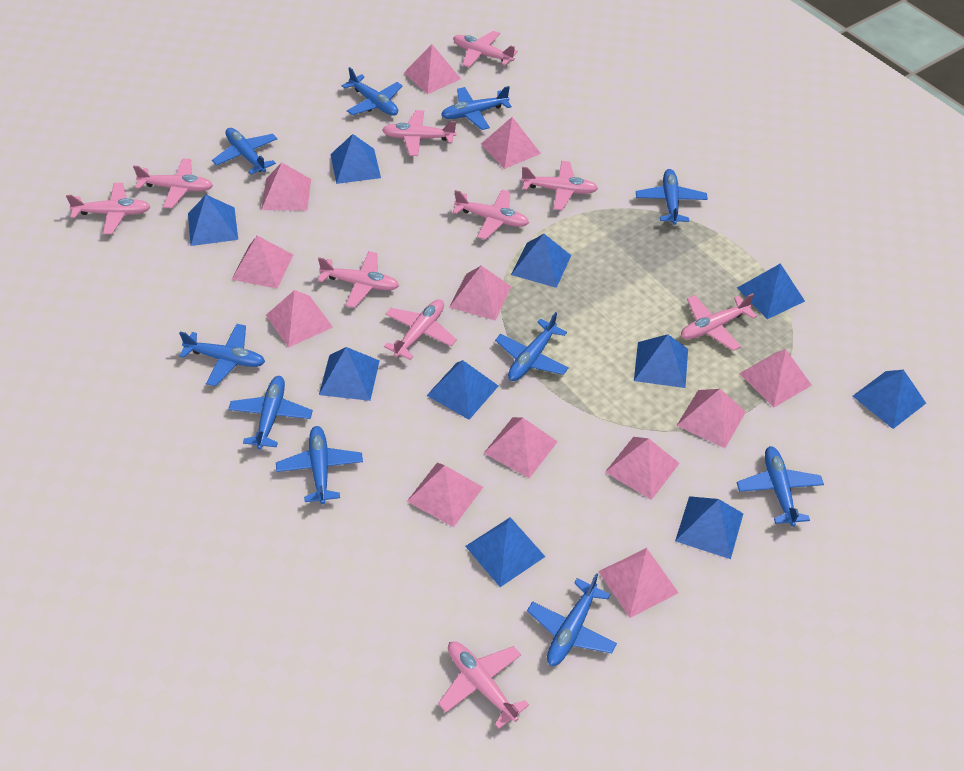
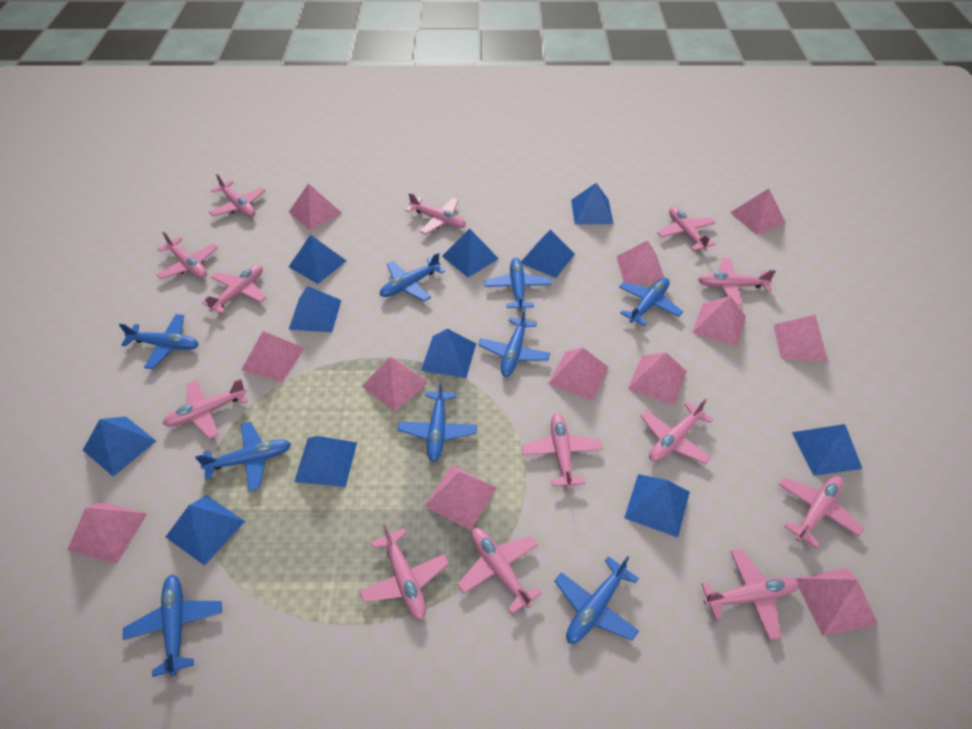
blue plane: [179,324,265,386] [212,128,277,175] [228,376,313,450] [276,426,363,504] [342,67,403,116] [441,86,512,130] [495,312,569,381] [527,573,617,666] [636,169,708,225] [737,446,824,527] = 10 -> [119,314,199,369] [123,574,222,677] [195,422,291,491] [380,252,445,301] [397,380,477,462] [478,308,550,377] [484,258,551,311] [555,556,639,644] [619,278,683,326] = 9
blue pyramid: [188,195,238,246] [319,347,380,401] [330,134,381,184] [426,360,498,420] [465,517,545,587] [511,234,571,288] [634,334,688,388] [675,496,744,559] [737,263,805,319] [853,370,926,429] = 10 -> [83,416,156,477] [166,495,245,566] [288,286,342,332] [289,235,346,284] [294,436,357,487] [421,329,476,378] [442,229,499,277] [521,229,575,278] [571,183,613,225] [624,474,690,538] [792,424,862,476] = 11
pink plane: [66,183,151,234] [133,158,213,208] [318,251,399,308] [382,110,456,156] [384,299,457,360] [438,641,529,729] [452,190,529,240] [453,31,518,68] [521,161,598,210] [681,293,757,351] = 10 -> [156,231,218,279] [163,379,248,439] [202,265,267,314] [209,174,266,217] [360,524,449,620] [405,192,466,235] [457,528,542,614] [522,413,603,489] [640,399,713,464] [657,207,716,251] [698,258,776,306] [701,548,799,641] [779,476,864,548] = 13

